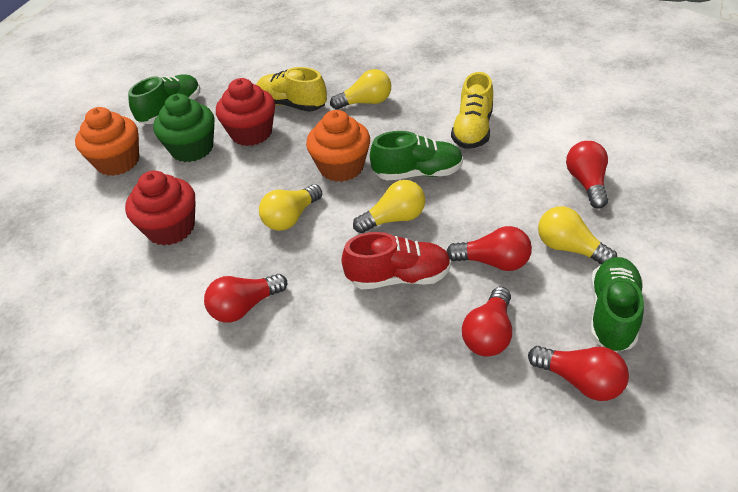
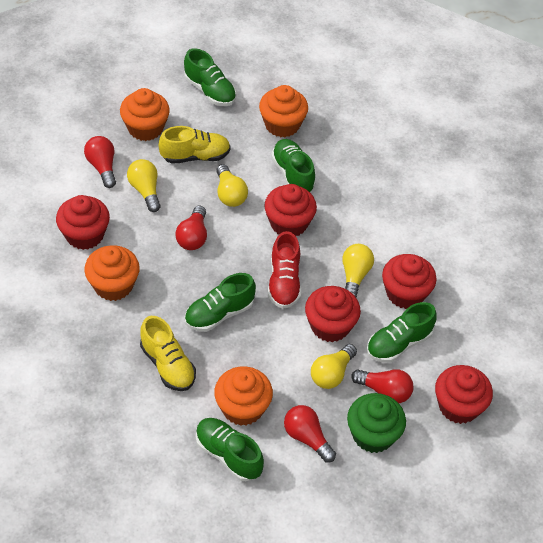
green shoe: [128,74,200,124] [370,131,463,181] [590,257,644,352] = 3 -> [184,48,236,106] [185,273,256,332] [196,418,264,481] [271,139,316,192] [367,302,437,363] = 5
orange cupcake: [75,107,139,176] [306,110,370,182] = 2 -> [84,245,140,301] [120,88,170,141] [214,366,273,426] [259,85,308,137] = 4
red cupcake: [125,171,196,246] [216,78,275,146] = 2 -> [56,195,110,250] [264,184,317,236] [305,286,361,342] [382,254,436,309] [435,365,493,424] = 5
red light bulb: [204,274,287,322] [446,226,532,271] [462,287,512,357] [528,346,629,401] [566,141,608,209] = 5 -> [84,136,116,188] [175,206,207,250] [284,405,336,462] [351,369,414,403] = 4

